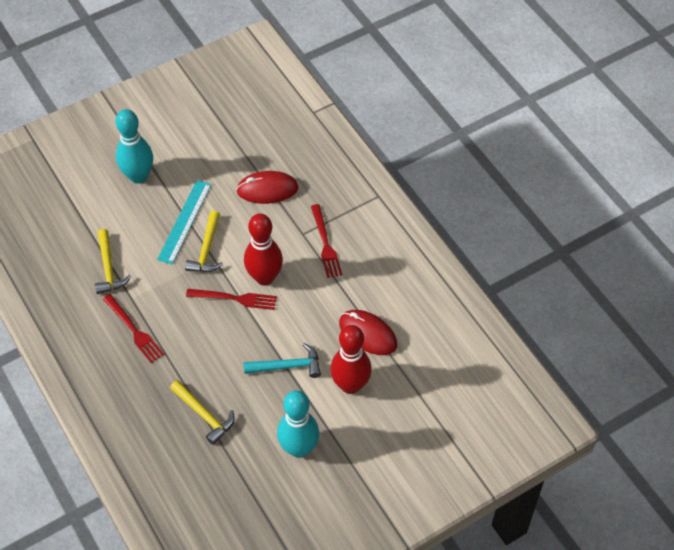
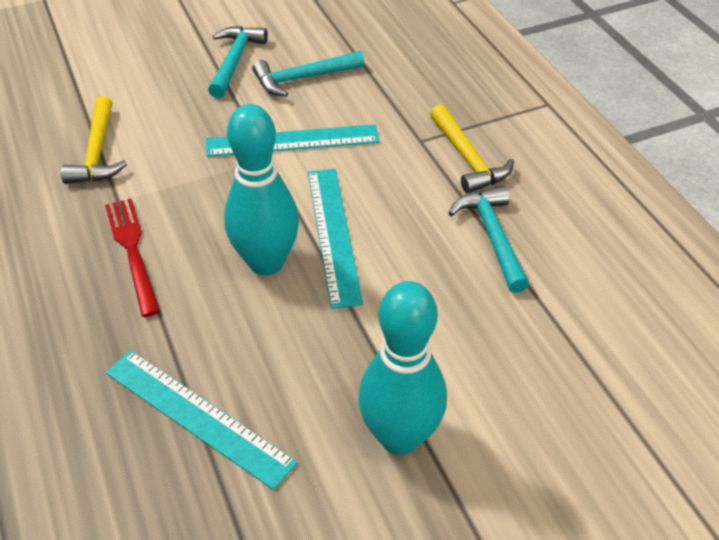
red bowling pin: [244,213,283,286] [330,325,372,394] = 2 -> none = 0
red fork: [103,294,164,363] [186,289,277,310] [311,204,342,278] = 3 -> [105,199,160,317] = 1
red mouse: [236,171,299,204] [339,310,397,355] = 2 -> none = 0
turquoise hammer: [244,343,321,378] = 1 -> [208,26,268,98] [252,51,365,97] [449,186,529,293] = 3
turquoise ruler: [157,180,211,264] = 1 -> [106,350,298,490] [206,124,380,157] [308,169,363,309] = 3
yellow hammer: [95,229,131,294] [170,380,235,445] [185,211,223,272] = 3 -> [61,96,127,184] [430,104,514,193] = 2

